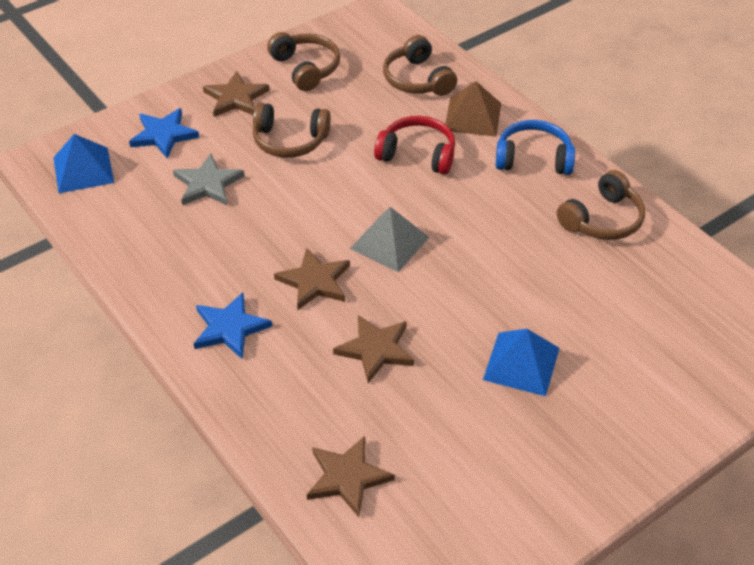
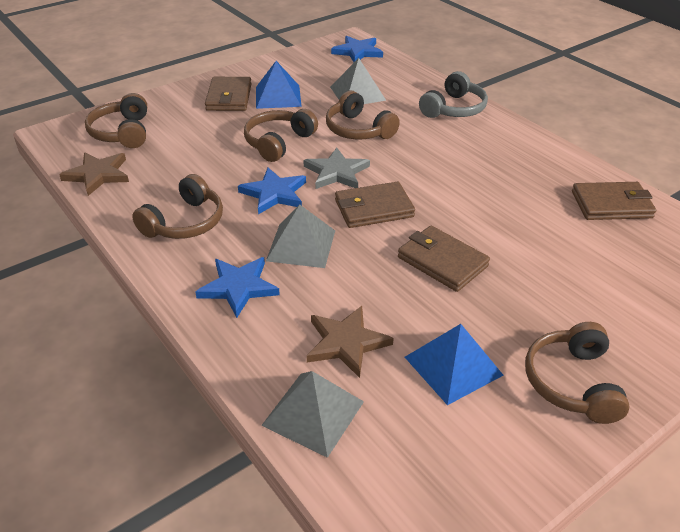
blue headphones: [495,120,575,175] = 1 -> none = 0
blue star: [129,108,199,159] [194,292,272,359] = 2 -> [195,257,280,318] [238,168,306,214] [331,36,383,62] = 3
brown headphones: [253,103,331,158] [267,32,340,91] [383,35,457,96] [557,170,645,240] = 4 -> [85,93,147,148] [132,174,223,239] [244,109,318,162] [326,91,400,139] [525,322,630,424] = 5
brown pyramid: [445,81,501,137] = 1 -> none = 0
brown star: [203,71,269,117] [274,247,350,310] [307,436,395,517] [333,315,414,383] = 4 -> [59,153,129,196] [307,306,394,378] = 2
brown wallet: none = 0 -> [205,77,252,111] [335,182,415,228] [398,226,490,292] [572,182,656,220] = 4
grey headphones: none = 0 -> [419,71,488,118] = 1
grey pyramid: [350,207,429,272] = 1 -> [261,371,364,458] [266,205,335,268] [330,58,386,104] = 3
red headphones: [374,116,455,175] = 1 -> none = 0

